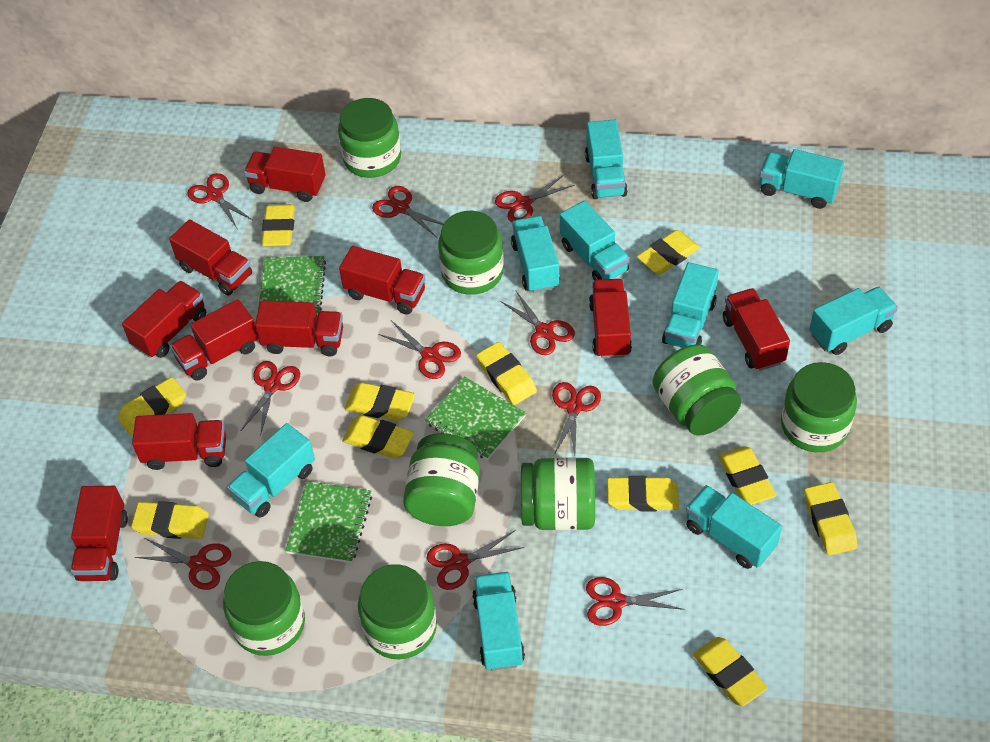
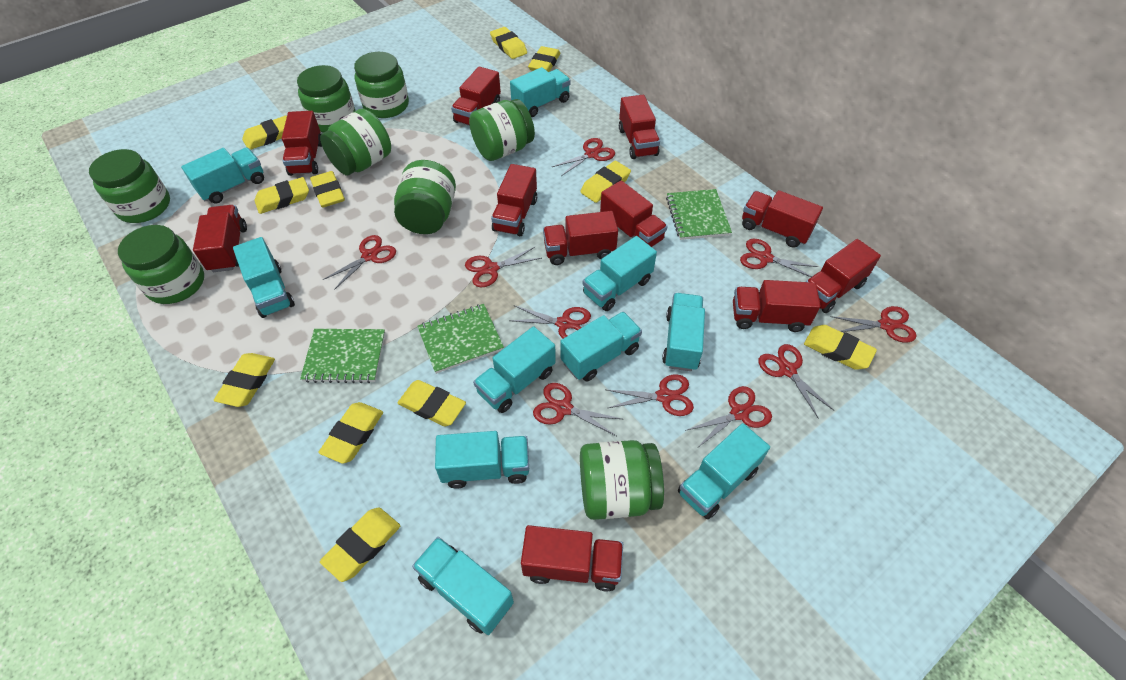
red truck: [71,486,128,581] [122,281,206,358] [132,413,226,470] [169,220,252,296] [170,299,259,381] [244,146,326,202] [255,300,343,356] [339,246,426,315] [589,279,632,358] [723,288,790,371] = 10 -> [193,205,247,272] [282,111,322,176] [451,66,501,126] [491,164,537,236] [521,525,623,592] [543,211,618,265] [600,180,668,247] [619,95,660,159] [733,280,821,332] [742,190,823,248] [806,239,881,313] = 11
turquoise truck: [227,423,315,518] [472,572,525,671] [511,216,560,293] [560,201,630,280] [585,120,628,199] [662,262,719,348] [686,485,782,569] [760,149,844,209] [810,287,898,355] = 9 -> [181,147,264,203] [233,237,295,318] [412,537,514,635] [435,431,529,489] [473,326,556,413] [510,67,571,117] [560,311,642,382] [583,236,657,311] [662,293,705,371] [678,423,770,519] = 10

